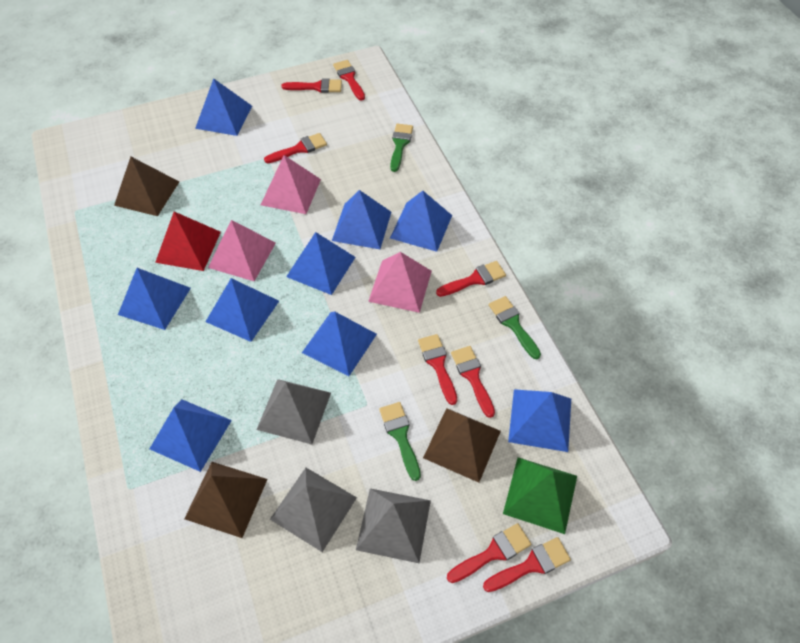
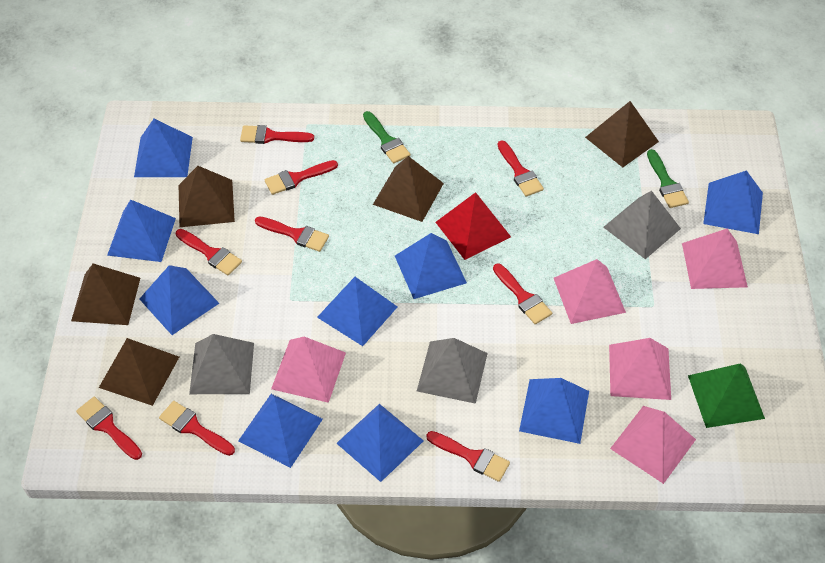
brown pyramid: [114,157,179,216] [184,462,267,538] [423,408,501,483] = 3 -> [71,264,140,325] [99,338,179,406] [179,166,235,227] [373,156,444,222] [585,101,659,167] = 5
green brush: [379,402,421,481] [390,124,413,172] [489,296,541,359] = 3 -> [363,111,410,163] [647,149,689,208] = 2
pink pyramid: [208,220,276,281] [261,155,321,214] [368,252,432,313] = 3 -> [271,337,346,403] [554,259,626,324] [609,338,671,400] [610,406,696,484] [682,229,748,289] = 5
red brush: [264,133,327,163] [282,78,342,93] [333,60,365,101] [418,334,457,405] [436,261,506,297] [447,523,531,583] [451,346,495,418] [483,537,571,592] = 8 -> [76,397,142,460] [159,401,235,456] [176,229,242,275] [240,125,314,144] [255,216,329,252] [265,160,338,195] [426,431,510,482] [493,263,552,324] [498,140,544,197] = 9

